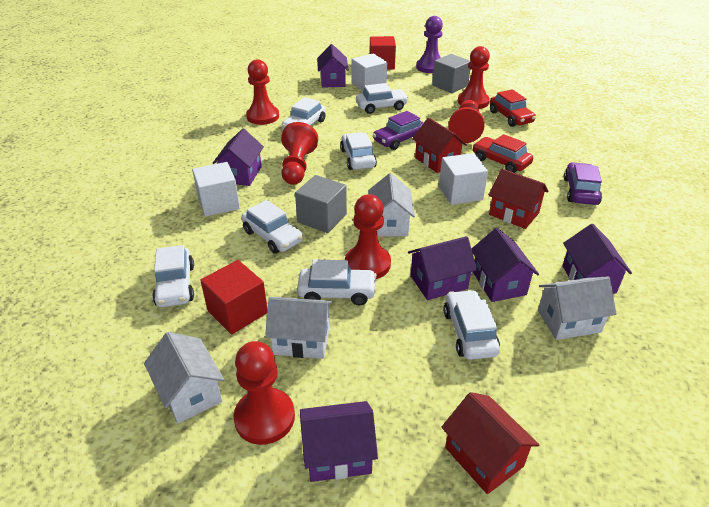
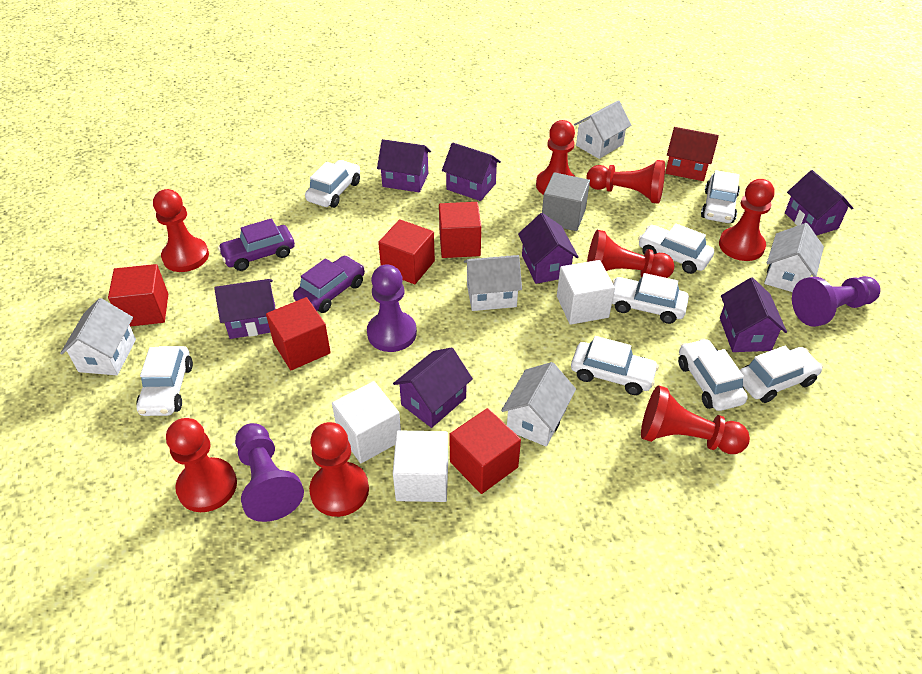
grey cube: [295,175,347,233] [432,54,471,93] = 2 -> [542,172,590,231] = 1
purple house: [213,129,264,186] [300,401,378,482] [317,44,349,88] [408,236,477,300] [472,228,539,302] [562,224,632,294] = 6 -> [214,279,275,339] [377,139,431,193] [393,347,473,428] [442,143,501,201] [518,213,579,284] [720,277,787,352] [785,170,853,236] = 7
purple pawn: [416,16,443,73] = 1 -> [235,423,304,522] [367,264,417,352] [792,276,881,327] = 3
red car: [473,134,533,173] [490,89,536,127] = 2 -> none = 0
red cube: [200,260,268,334] [369,36,396,69] = 2 -> [108,264,168,326] [266,297,331,370] [378,219,435,284] [439,202,481,258] [449,408,521,494] = 5
red house: [412,118,467,173] [441,392,539,494] [488,169,549,229] = 3 -> [665,127,719,181] = 1
red pawn: [234,341,295,445] [246,59,279,125] [281,122,318,185] [345,194,391,279] [448,100,485,143] [458,46,490,109] = 6 -> [153,189,209,272] [166,418,237,512] [309,422,369,517] [536,120,576,195] [586,160,665,204] [587,230,674,278] [641,385,750,454] [719,179,775,261] = 8
white car: [152,245,194,307] [241,200,303,254] [282,97,326,129] [297,260,377,306] [340,132,377,170] [356,83,409,114] [444,290,500,360] = 7 -> [136,346,193,416] [305,160,360,208] [571,336,659,395] [612,273,689,324] [638,223,714,274] [678,338,748,411] [701,170,740,223] [740,346,823,403] = 8
white house: [144,332,224,424] [265,297,333,359] [368,173,415,237] [538,277,616,340] = 4 -> [60,298,136,375] [464,255,522,311] [501,362,576,447] [574,100,632,159] [764,223,824,292] = 5

